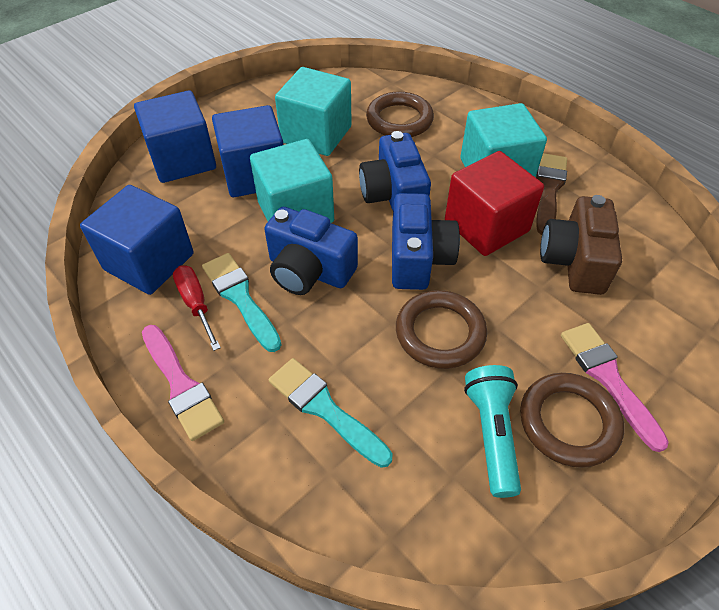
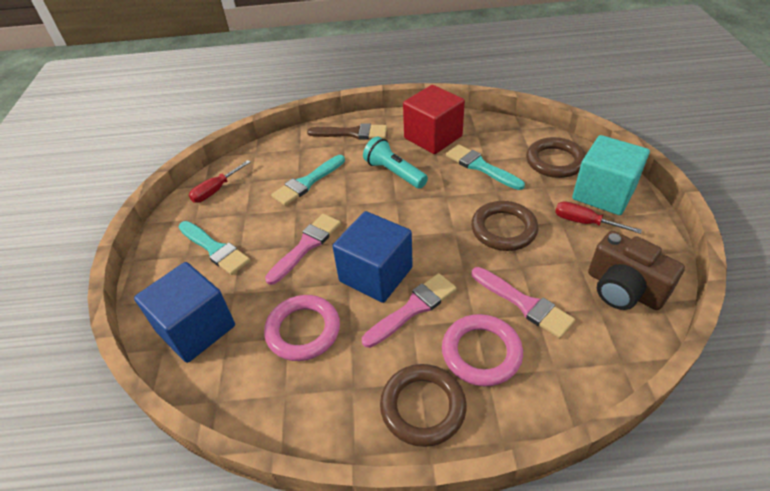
blue camera: [264,207,358,295] [359,131,431,210] [392,193,460,290] = 3 -> none = 0
blue cube: [80,185,194,295] [134,90,216,183] [212,105,284,197] = 3 -> [134,262,235,363] [332,211,413,303] = 2
pink brush: [142,325,224,441] [561,323,669,452] = 2 -> [265,214,341,285] [362,273,457,348] [472,267,575,338] = 3
pink ring: none = 0 -> [264,295,340,361] [442,314,523,386] = 2
red screwdriver: [173,265,221,351] = 1 -> [189,160,250,203] [555,201,642,234] = 2
turquoise brush: [202,253,281,352] [269,358,392,468] = 2 -> [179,221,250,275] [271,155,345,206] [446,144,525,190] = 3
turquoise cube: [250,139,334,223] [275,67,351,156] [460,103,547,178] = 3 -> [572,135,650,215] = 1

